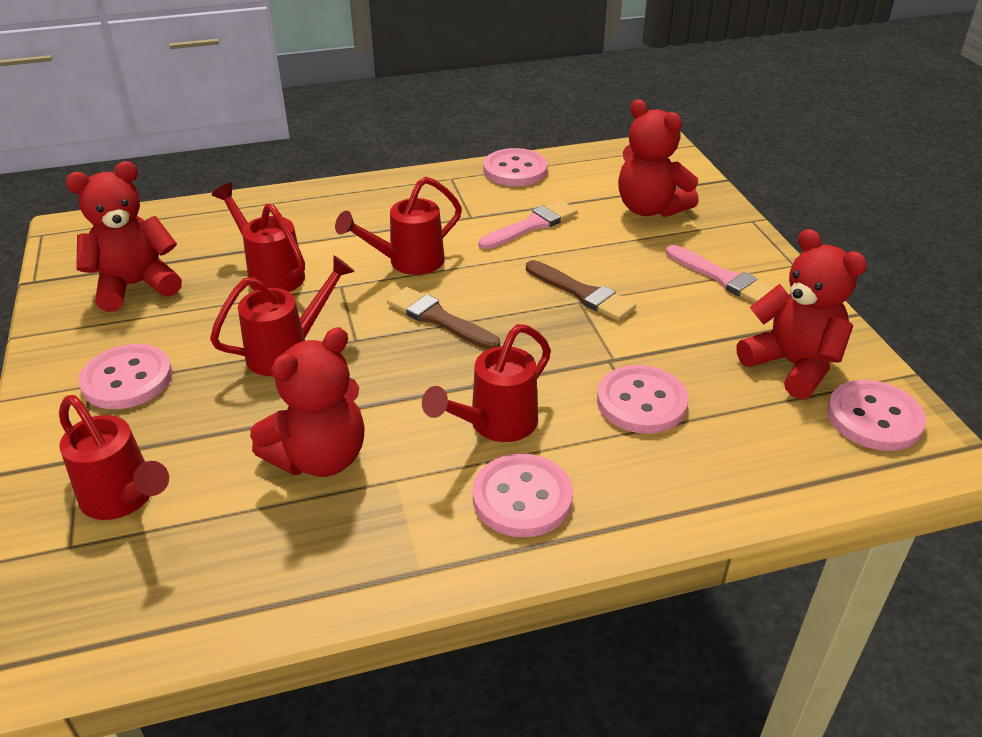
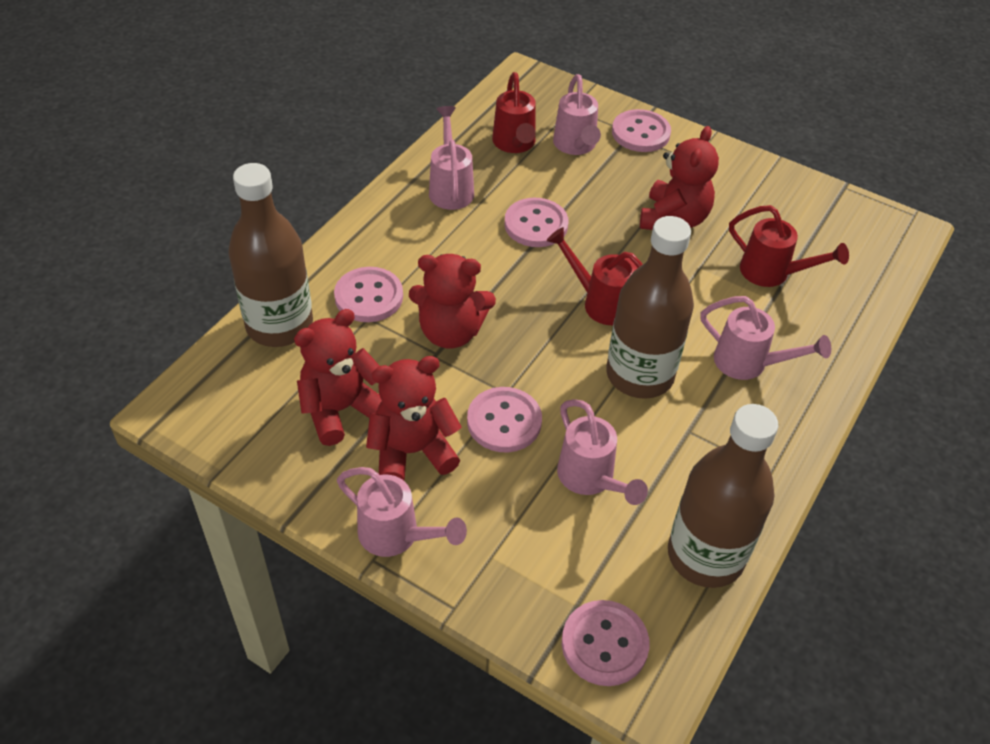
brown bottle: none = 0 -> [228,163,313,347] [606,216,694,399] [668,404,778,588] = 3
brown brush: [387,287,500,349] [526,260,636,321] = 2 -> none = 0
pink brush: [478,200,578,249] [666,245,773,303] = 2 -> none = 0
pink watering can: none = 0 -> [337,467,467,557] [429,106,474,210] [553,74,601,155] [557,399,648,505] [701,296,831,380] = 5
red watering can: [59,395,169,520] [210,255,355,376] [212,183,305,292] [335,176,462,275] [422,324,551,442] = 5 -> [492,72,536,153] [547,227,643,325] [729,205,849,287] = 3

